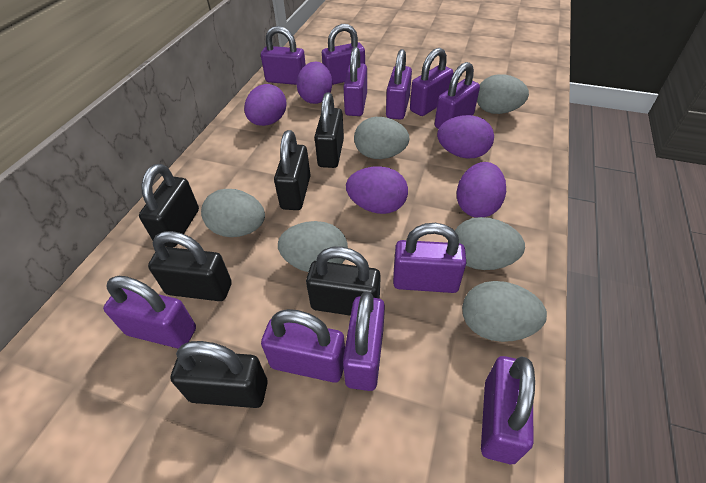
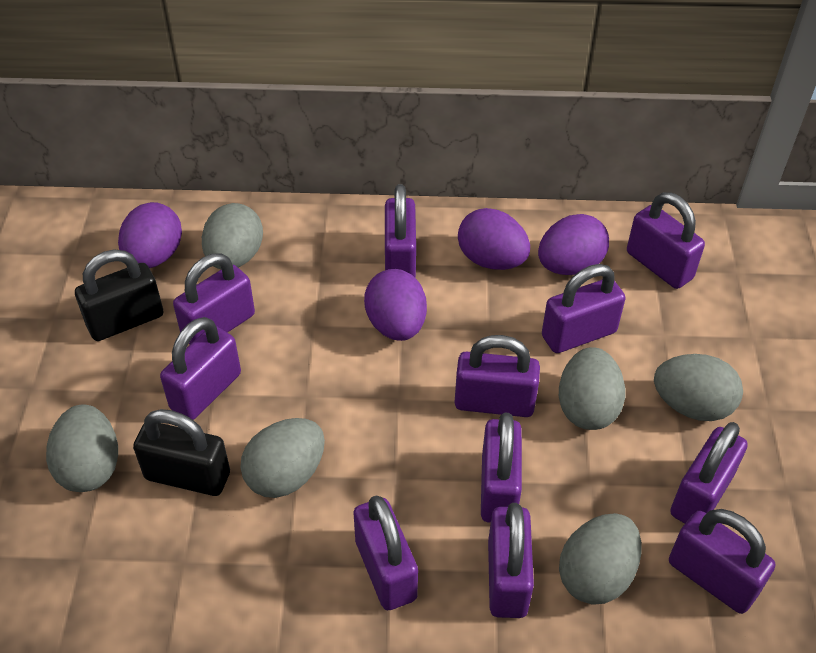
black padlock: [139,164,199,248] [148,231,232,301] [170,341,268,408] [274,130,311,210] [306,247,381,316] [314,92,344,168] = 6 -> [75,250,163,341] [133,409,230,496] = 2
purple egg: [244,84,286,126] [296,62,332,104] [346,166,408,214] [437,115,494,159] [457,162,506,218] = 5 -> [118,202,182,268] [364,269,427,341] [458,208,530,270] [538,214,609,275] = 4

